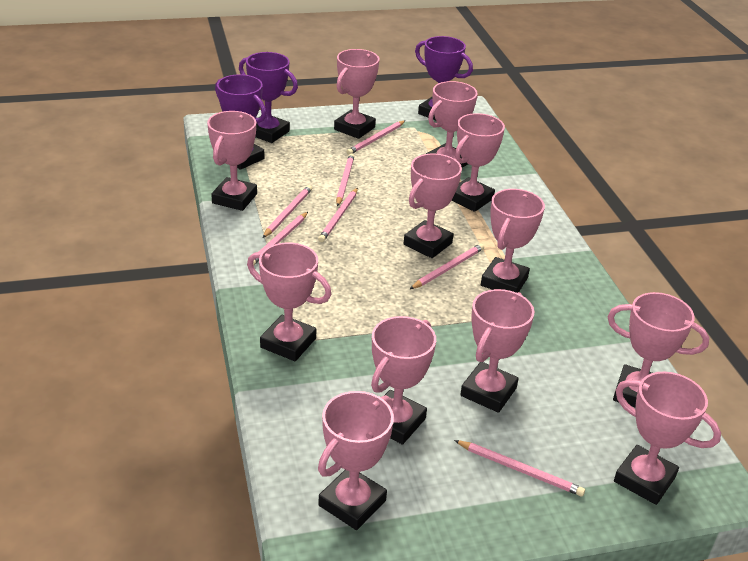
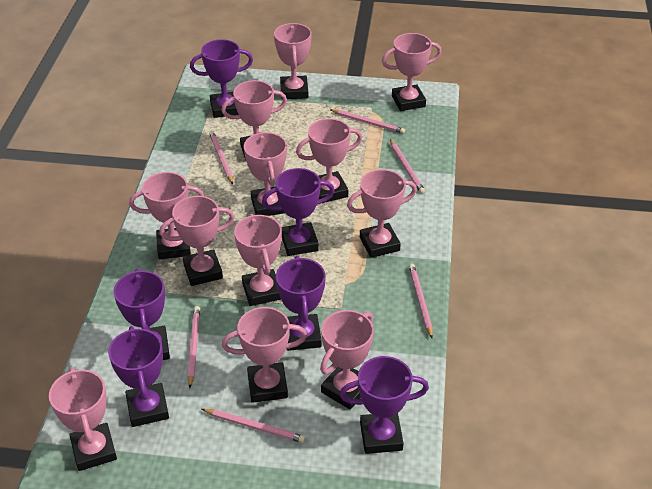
pink pencil: [253,212,308,265] [263,185,312,238] [318,188,358,242] [336,153,355,206] [346,121,405,155] [410,243,484,289] [454,440,585,497] = 7 -> [187,306,200,388] [202,409,306,443] [209,131,233,184] [330,109,405,134] [390,139,425,194] [409,264,433,338] = 6
purple trophy: [215,74,266,170] [239,52,298,143] [415,36,473,121] = 3 -> [108,326,169,427] [113,268,170,360] [190,39,253,118] [262,168,335,256] [276,256,325,351] [339,356,429,454] = 6

